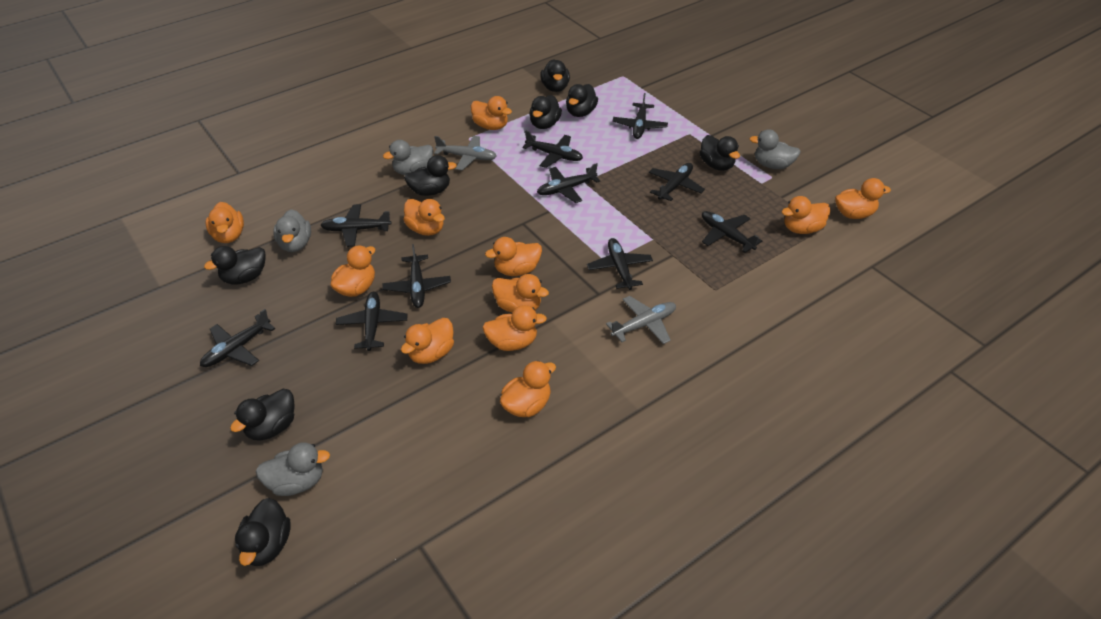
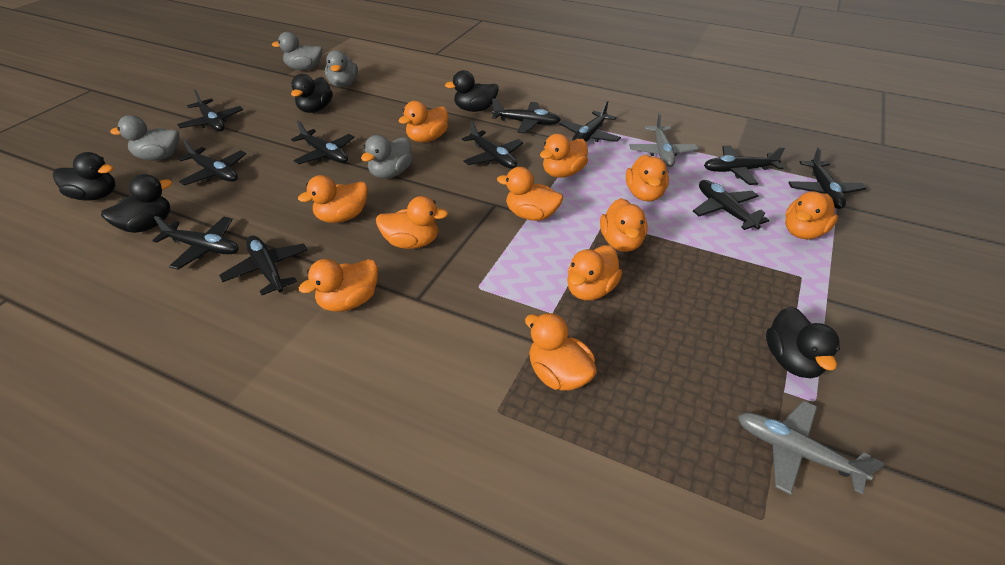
black duck: [204,246,266,285] [230,389,294,440] [235,498,291,566] [404,155,457,196] [529,95,562,129] [540,59,570,92] [566,84,598,117] [699,135,740,171] = 8 -> [53,152,115,201] [101,174,172,233] [291,74,333,113] [445,70,499,112] [766,307,840,378] = 5
black plane: [200,309,275,367] [320,204,392,247] [336,292,407,351] [382,244,451,308] [522,130,583,168] [537,163,600,203] [587,238,653,290] [612,93,668,139] [649,163,705,201] [702,211,762,253] = 10 -> [152,216,239,270] [177,89,243,131] [178,139,246,185] [219,235,308,295] [291,121,354,164] [462,121,523,169] [492,98,561,133] [559,101,621,142] [693,180,769,230] [704,145,785,185] [788,147,867,209] = 11

